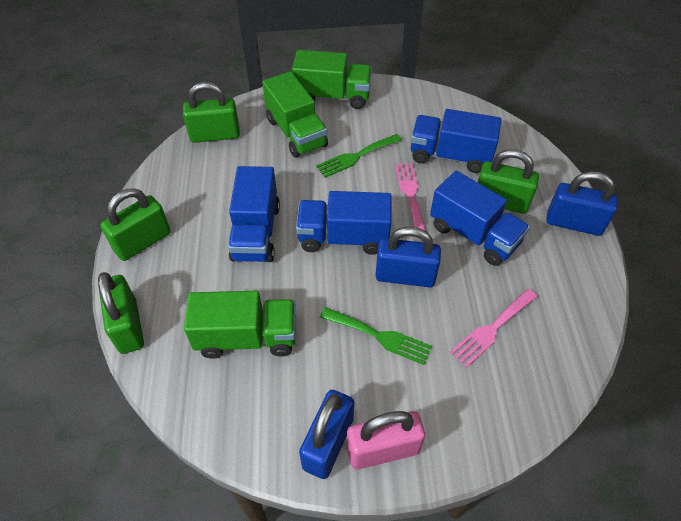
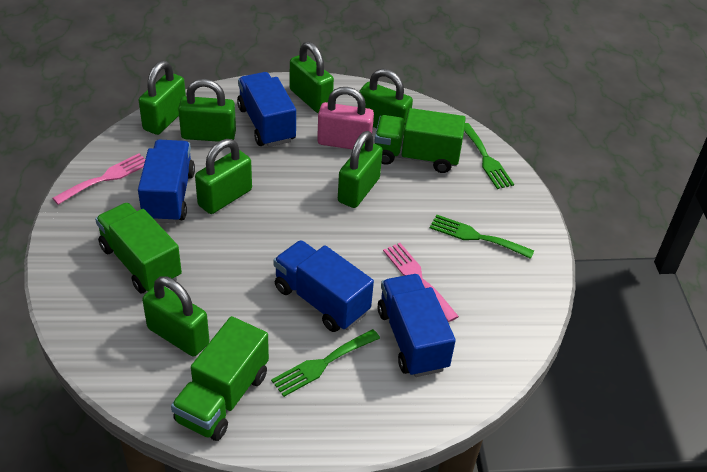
blue padlock: [299,390,354,479] [375,227,441,287] [546,171,618,236] = 3 -> none = 0
green fork: [316,134,402,178] [320,307,432,365] = 2 -> [271,329,380,397] [430,215,534,259] [464,123,514,189] = 3
green padlock: [98,272,144,354] [100,188,171,261] [183,82,240,143] [478,149,539,214] = 4 -> [138,61,186,135] [142,276,209,357] [178,79,236,142] [195,139,252,214] [290,42,334,113] [338,131,383,208] [359,69,413,135] = 7

